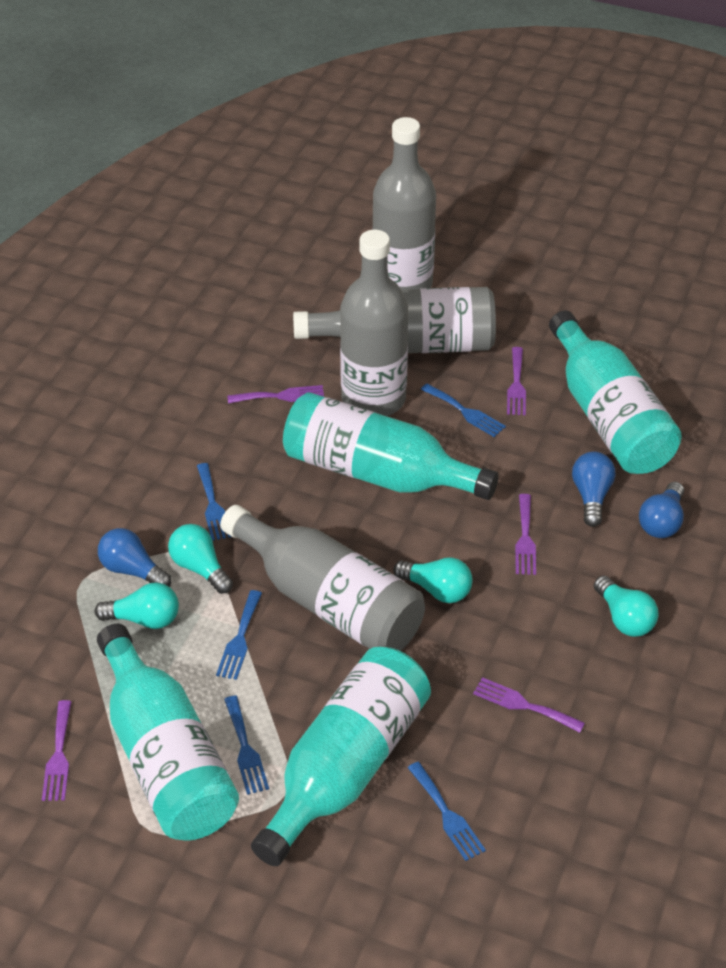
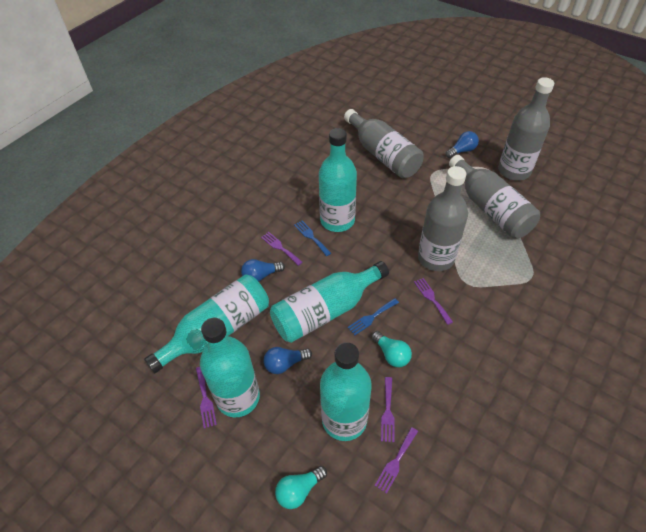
blue fork: [197,463,231,541] [216,590,262,680] [224,696,269,795] [408,762,486,861] [421,384,506,437] = 5 -> [294,221,331,256] [348,298,399,335] = 2
turquoise bottle: [97,624,239,841] [251,647,431,866] [283,392,499,500] [549,311,682,474] = 4 -> [144,274,269,374] [200,318,260,417] [270,261,389,343] [319,128,357,232] [320,342,372,441] = 5
turquoise light bulb: [95,582,179,629] [168,524,233,594] [393,557,473,603] [594,575,658,637] = 4 -> [275,466,327,509] [371,331,412,367] = 2

